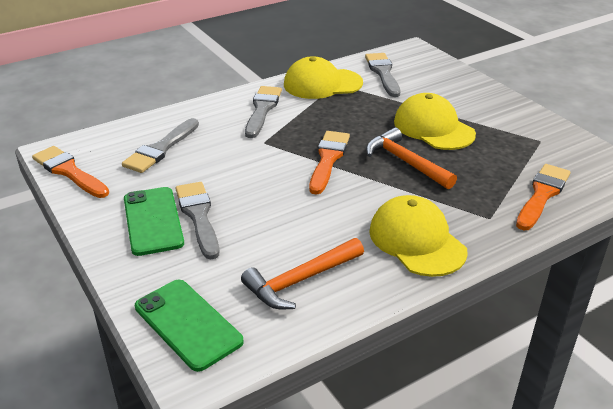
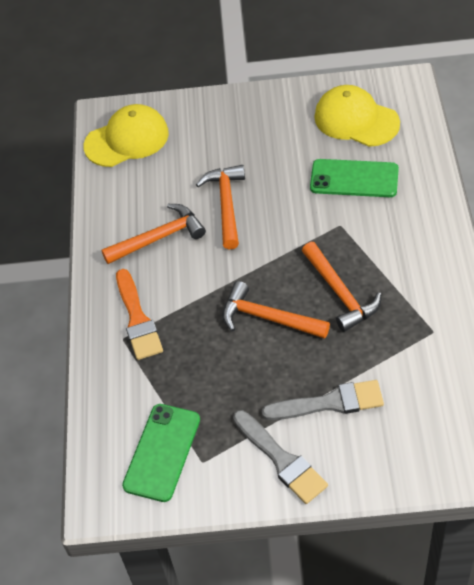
grey brush: [122,118,199,173] [176,182,219,260] [245,86,282,138] [365,53,400,97] = 4 -> [233,410,328,504] [262,380,384,420] = 2
orange brush: [32,146,109,198] [309,131,350,195] [516,164,571,230] = 3 -> [116,269,163,360] = 1
orange hammer: [241,238,364,309] [366,127,457,189] = 2 -> [101,204,206,264] [196,165,245,250] [223,281,330,339] [302,242,381,332] = 4
yellow cap: [284,56,363,99] [369,195,468,277] [394,93,476,150] = 3 -> [84,104,169,167] [314,85,400,147] = 2

